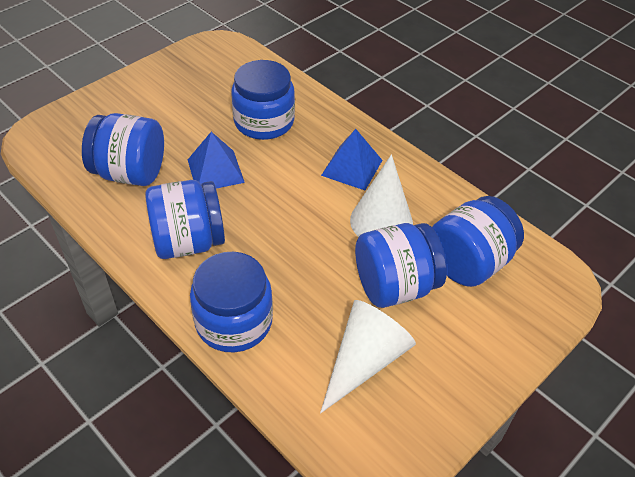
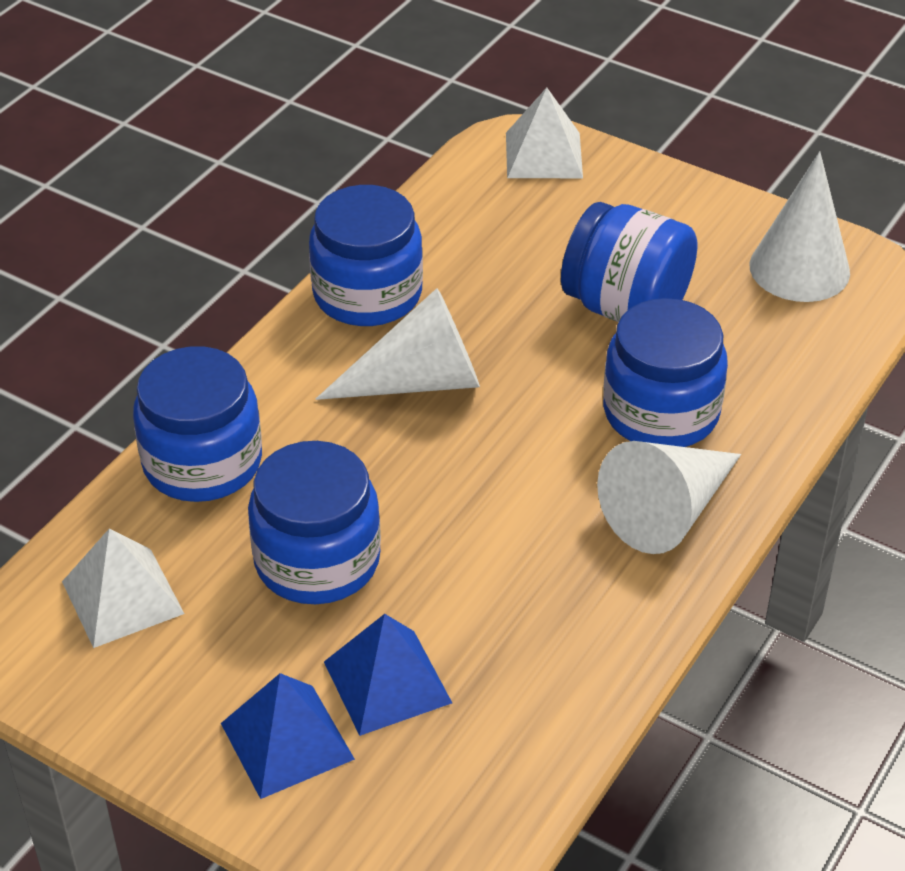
blue jar: [82,113,164,186] [145,180,225,259] [190,252,273,352] [231,60,295,140] [355,223,447,308] [432,196,524,287] = 6 -> [133,346,262,502] [248,441,381,604] [309,185,423,326] [561,202,697,322] [603,298,728,447] = 5
white cone: [320,300,416,413] [350,155,413,237] = 2 -> [316,288,480,400] [597,441,741,554] [750,151,850,302] = 3
white pyramid: none = 0 -> [62,528,184,648] [506,87,583,178] = 2

